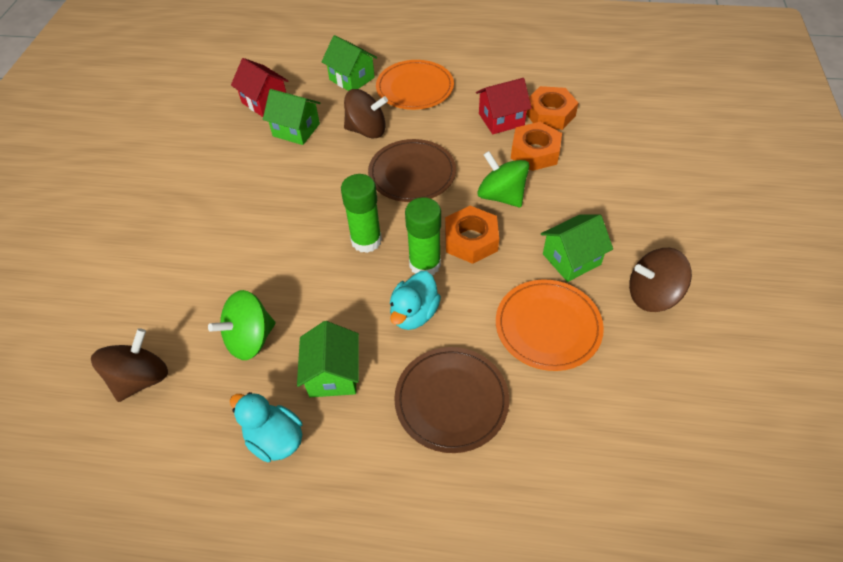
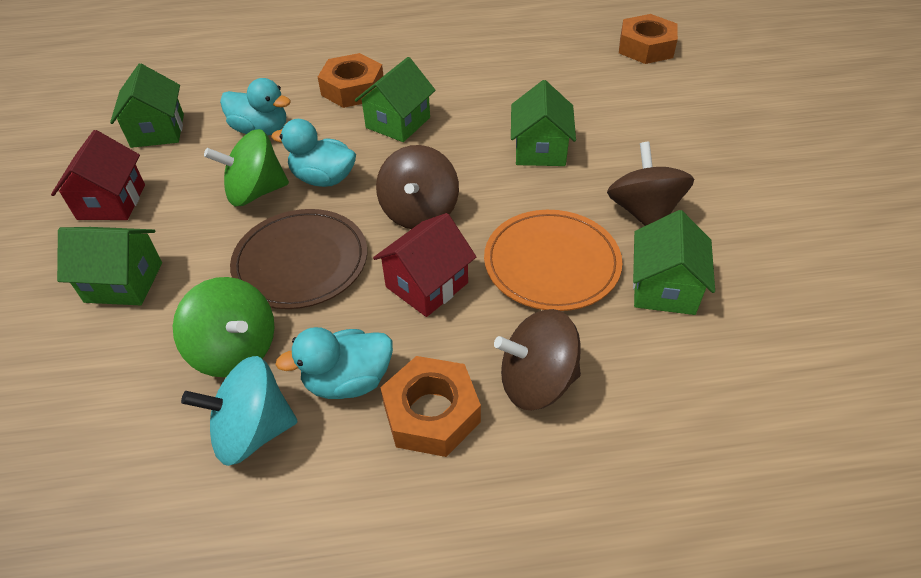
brown plate: [368,139,456,202] [394,347,509,453] = 2 -> [230,209,367,309] = 1
green glue stick: [341,174,382,253] [405,197,441,275] = 2 -> none = 0
green house: [263,89,320,145] [297,321,359,397] [322,35,377,91] [541,215,613,282] = 4 -> [57,227,162,305] [110,64,184,148] [355,57,435,142] [511,80,576,166] [633,210,715,315] = 5
orange plate: [376,60,454,110] [496,279,604,371] = 2 -> [484,210,622,311] = 1
turquoise duck: [230,392,302,462] [390,271,441,330] = 2 -> [220,78,291,135] [271,119,356,187] [275,327,393,399] = 3
turquoise spinning top: none = 0 -> [181,356,298,466] = 1

